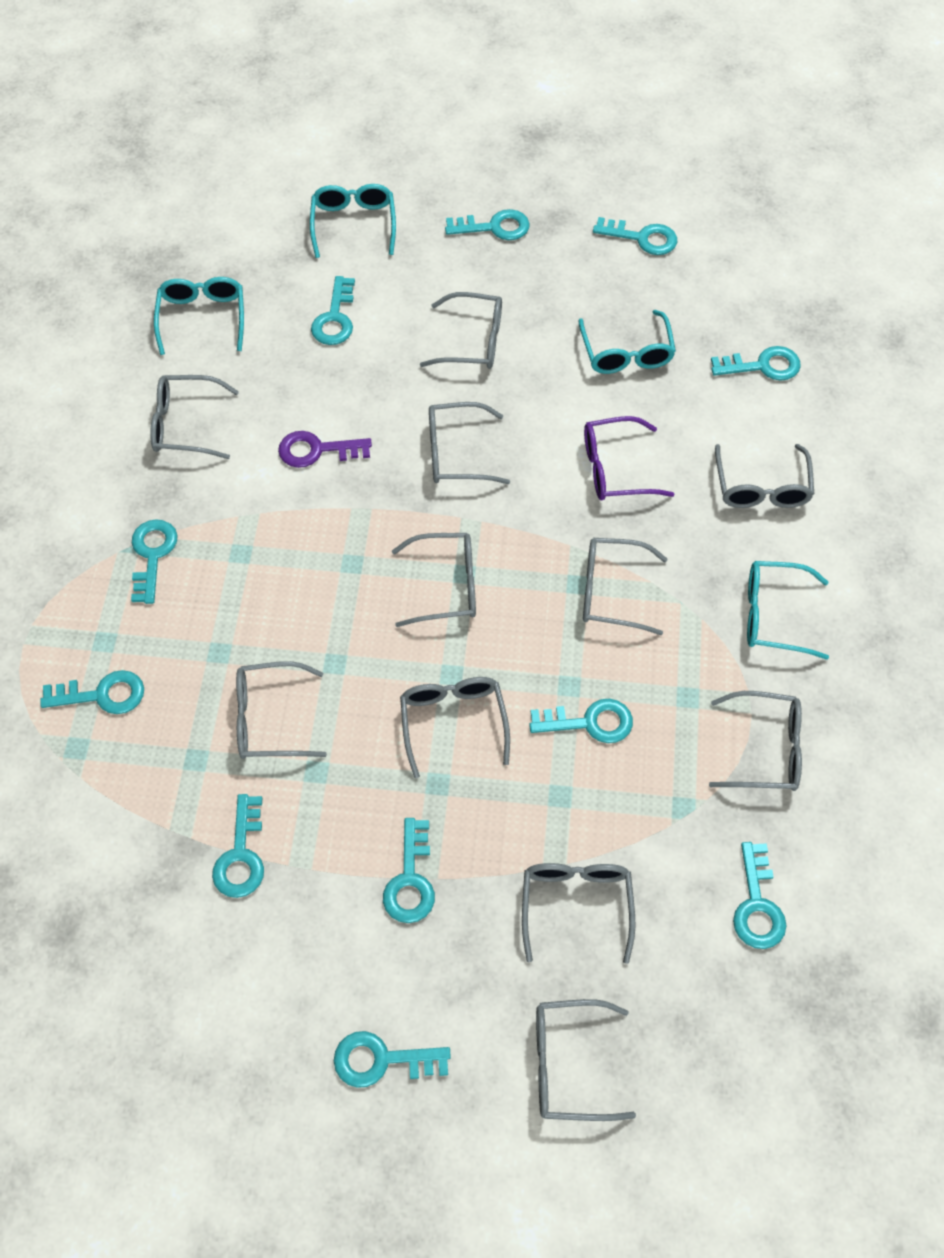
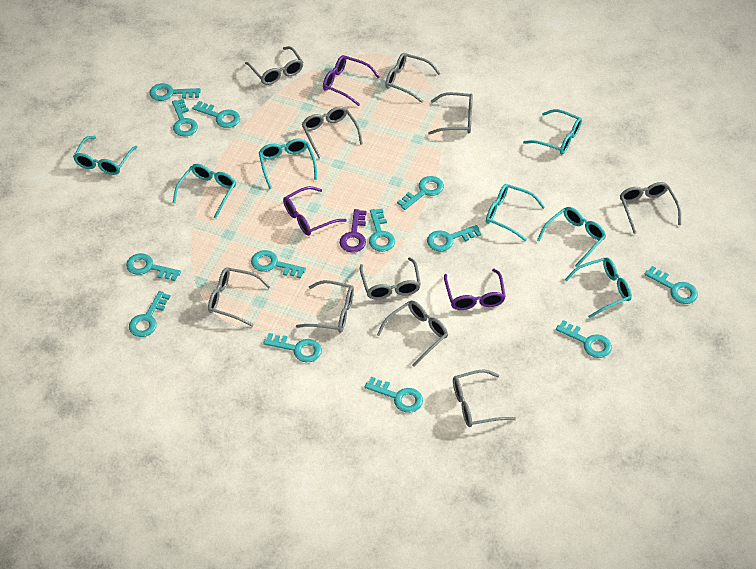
grey glasses: [150,375,239,459] [236,661,327,759] [392,533,476,627] [400,677,510,778] [420,292,502,369] [429,402,510,484] [522,863,635,964] [536,999,636,1121] [583,538,667,635] [709,691,802,791] [715,444,814,508] = 11 -> [208,268,271,327] [245,46,303,85] [296,280,354,333] [302,107,363,158] [360,257,421,300] [377,301,448,367] [385,53,441,103] [428,92,473,135] [453,369,516,427] [620,182,681,234] = 10
purple glasses: [584,416,675,500] = 1 -> [283,186,347,236] [323,55,380,106] [444,269,506,310] = 3
turquoise glasses: [154,277,244,355] [310,184,396,258] [579,310,676,374] [747,561,829,660] = 4 -> [73,136,137,175] [173,164,236,218] [259,138,317,189] [486,184,545,241] [523,109,582,154] [537,207,606,267] [565,257,632,318] = 7
turquoise key: [40,670,144,714] [131,519,178,604] [212,794,264,898] [311,276,355,345] [334,1031,451,1088] [383,818,435,923] [445,209,530,240] [529,699,633,743] [593,217,677,255] [711,346,801,381] [733,842,786,949] = 11 -> [126,253,181,281] [129,291,171,337] [149,83,201,101] [172,99,198,137] [192,101,240,128] [251,250,306,279] [263,333,322,362] [365,377,423,413] [369,209,395,252] [397,176,444,210] [427,225,481,251] [556,320,612,358] [644,266,698,304] = 13

